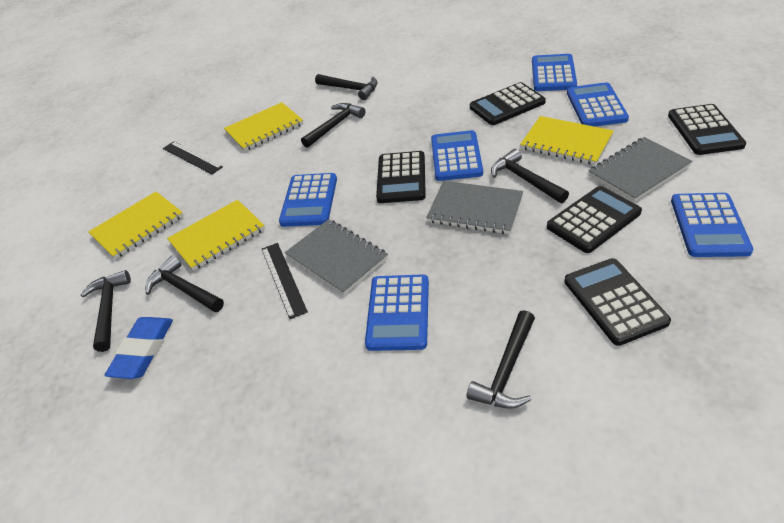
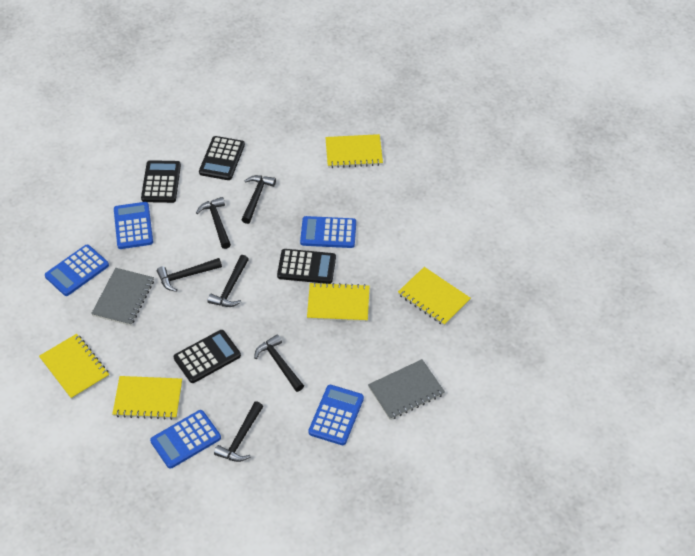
black calculator: [376,151,426,203] [470,82,546,125] [547,186,642,253] [564,258,671,346] [668,104,746,155] = 5 -> [141,160,181,203] [174,330,241,383] [199,136,245,180] [277,249,336,284] = 4
black ruler: [163,141,223,174] [262,243,308,319] = 2 -> none = 0
blue calculator: [279,173,337,227] [365,274,429,351] [431,130,483,181] [532,54,577,91] [567,82,629,127] [671,193,753,257] = 6 -> [45,245,109,296] [114,202,153,249] [150,410,221,469] [300,216,356,248] [308,385,364,445] = 5
blue eraser: [105,317,173,379] = 1 -> none = 0
grey notebook: [285,219,388,295] [426,181,523,234] [588,137,692,202] = 3 -> [91,268,154,326] [368,359,445,420] = 2
yellow notebook: [88,192,184,259] [167,200,265,271] [224,102,303,151] [520,116,614,165] = 4 -> [39,334,109,399] [112,376,182,420] [307,282,369,322] [325,134,383,168] [398,267,471,326] = 5

